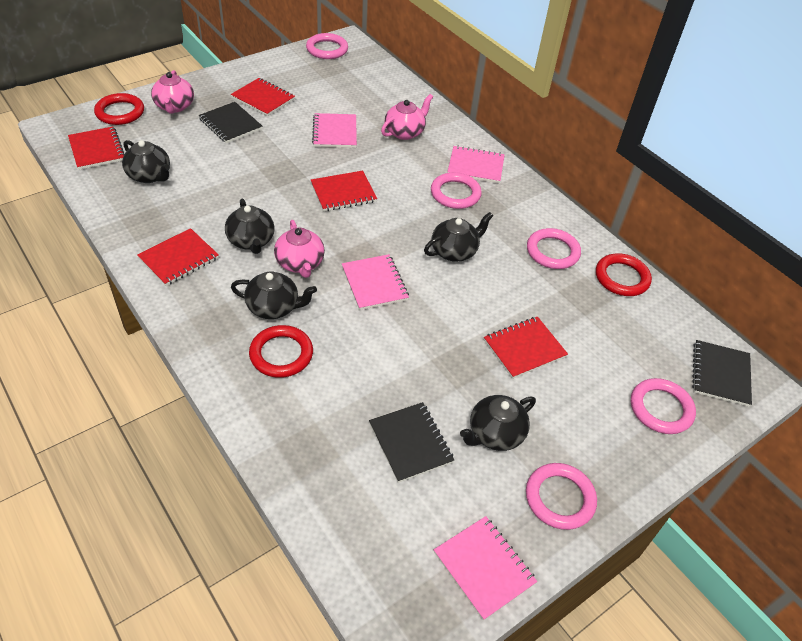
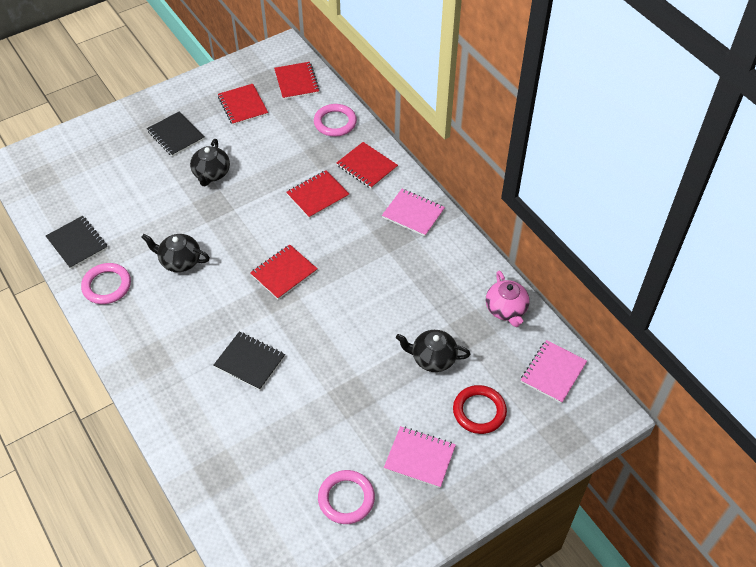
black teapot: [122,140,170,183] [225,198,275,254] [231,271,317,319] [424,212,493,262] [460,395,536,451] = 5 -> [141,234,210,272] [190,139,230,186] [396,330,470,372] = 3
pink notebook: [312,113,357,148] [342,254,409,310] [434,516,537,621] [448,146,505,183] = 4 -> [382,189,445,237] [384,426,456,488] [521,340,587,404] = 3
pink ring: [306,33,348,59] [431,172,482,209] [526,463,597,530] [527,228,581,269] [631,378,696,434] = 5 -> [81,263,131,304] [314,104,357,137] [318,470,375,524] = 3
pink teapot: [151,70,194,114] [274,220,325,278] [381,94,433,140] = 3 -> [486,271,530,327] = 1
red ring: [94,93,144,125] [249,325,313,378] [596,254,652,296] = 3 -> [453,385,507,434] = 1

